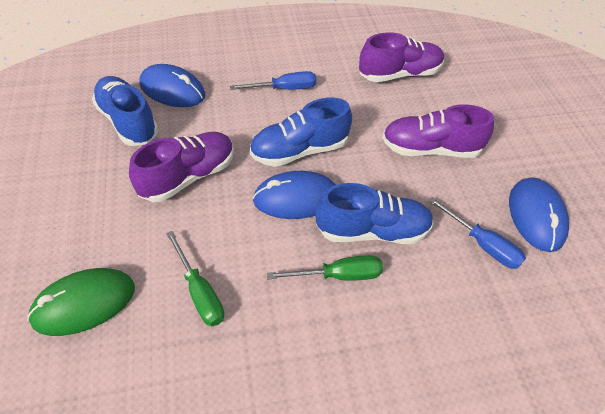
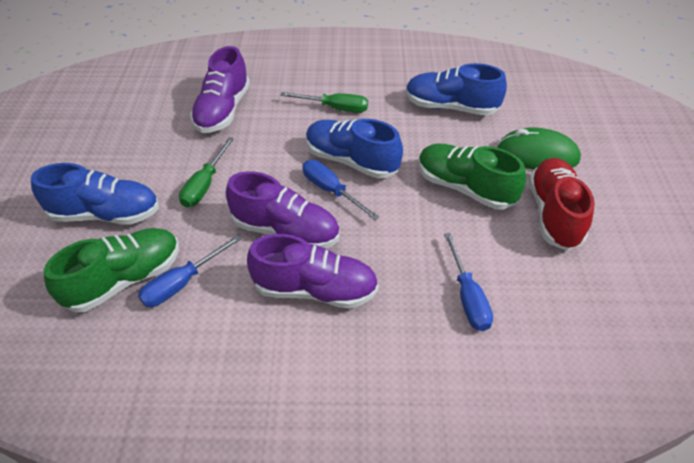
blue mouse: [139,64,205,107] [253,171,336,219] [509,177,569,252] = 3 -> none = 0
blue screwdriver: [230,71,316,90] [429,197,526,269] = 2 -> [138,235,241,307] [302,160,379,220] [444,233,493,331] = 3
green shoe: none = 0 -> [44,228,179,312] [418,144,526,209] = 2
red shoe: none = 0 -> [529,158,595,251] = 1

